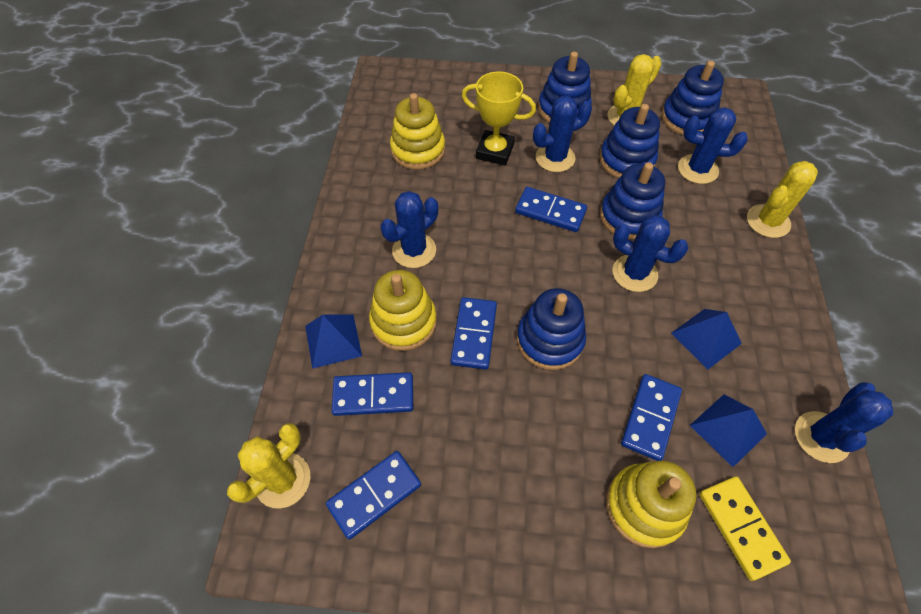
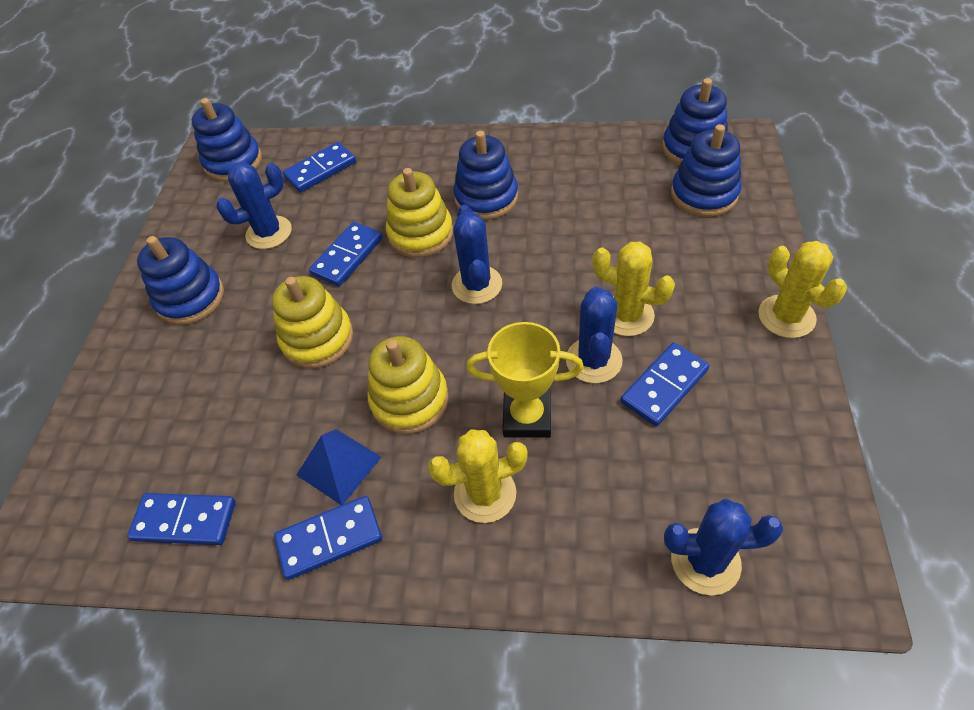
blue cactus: [381,191,438,268] [533,96,592,172] [613,215,689,292] [678,107,748,184] [795,382,893,463] = 5 -> [216,162,292,249] [452,205,502,304] [566,286,623,383] [664,499,783,596] = 4
blue pyramid: [305,315,362,369] [671,309,742,369] [690,394,767,467] = 3 -> [297,429,381,505] = 1
yellow domino: [699,476,791,581] = 1 -> none = 0

